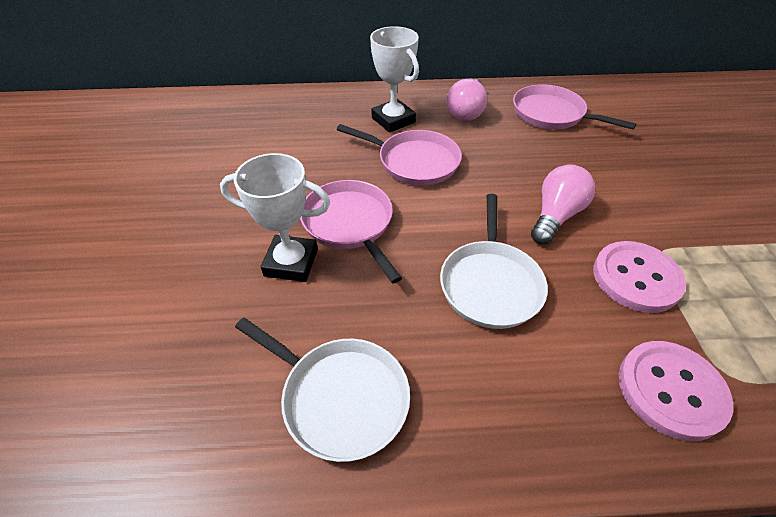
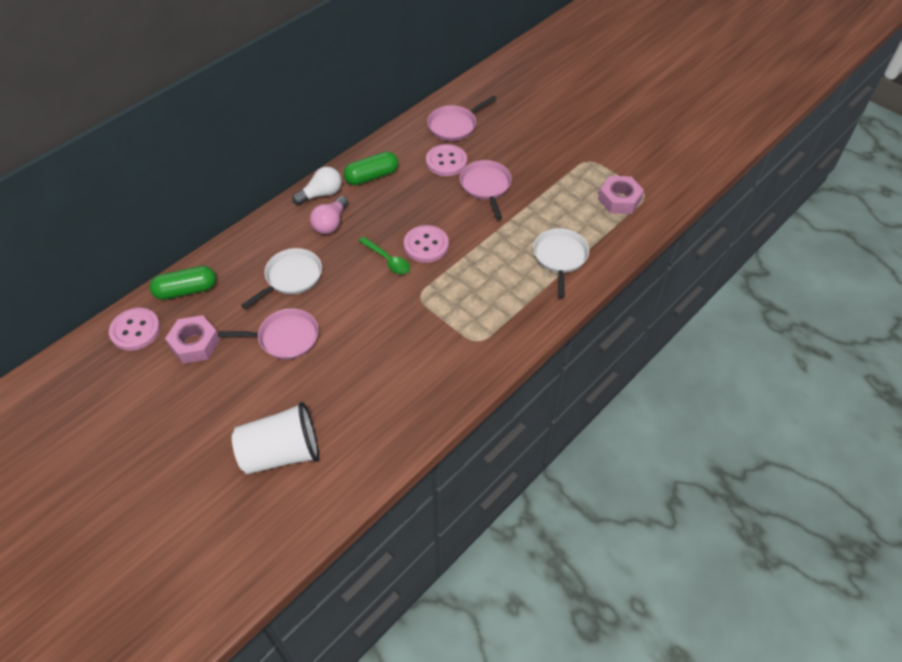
green capsule: none = 0 -> [150,266,216,300] [343,151,398,185] = 2
green spoon: none = 0 -> [359,237,410,274] = 1
pink button: [593,241,686,313] [619,341,733,441] = 2 -> [109,308,160,351] [404,225,449,262] [426,144,467,176] = 3
pink light bulb: [447,79,488,121] [531,164,595,245] = 2 -> [310,196,348,234] = 1
pink nut: none = 0 -> [165,315,220,364] [598,176,644,214] = 2
white cup: none = 0 -> [232,402,319,474] = 1
white light bulb: none = 0 -> [292,167,342,205] = 1
white trophy: [220,153,330,282] [370,26,419,133] = 2 -> none = 0

